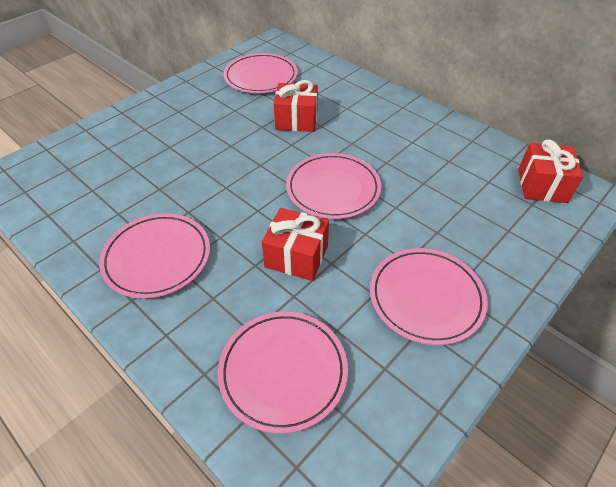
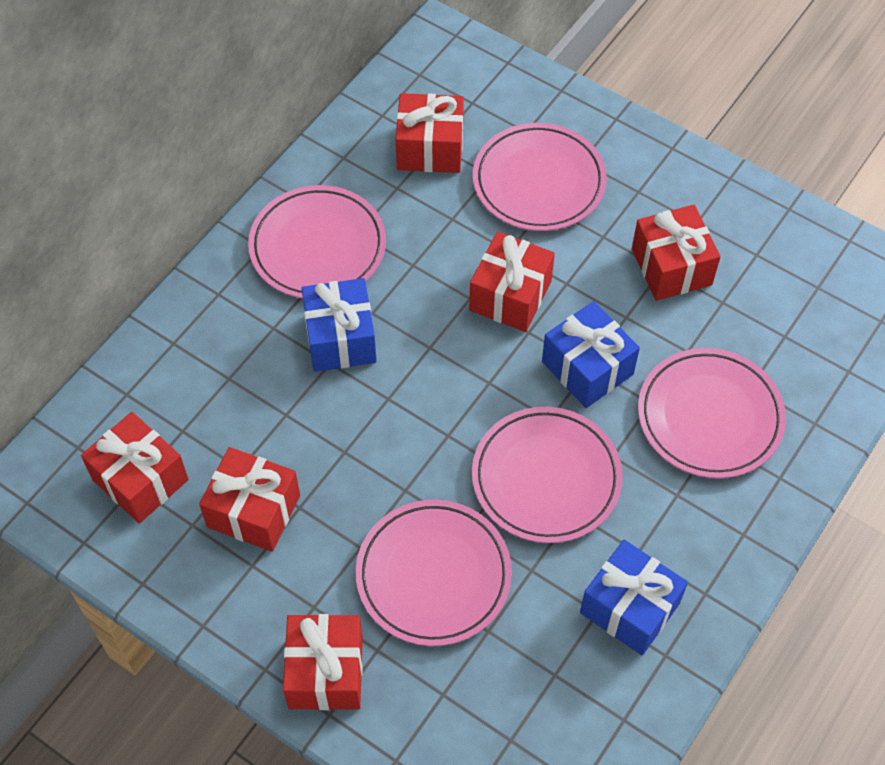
blue gift: none = 0 -> [301,278,377,372] [542,301,640,408] [580,539,688,655] = 3
red gift: [262,208,329,281] [274,80,318,132] [518,140,583,203] = 3 -> [81,412,189,523] [199,447,300,552] [283,614,363,710] [396,93,464,173] [469,232,555,332] [632,205,721,301] = 6

